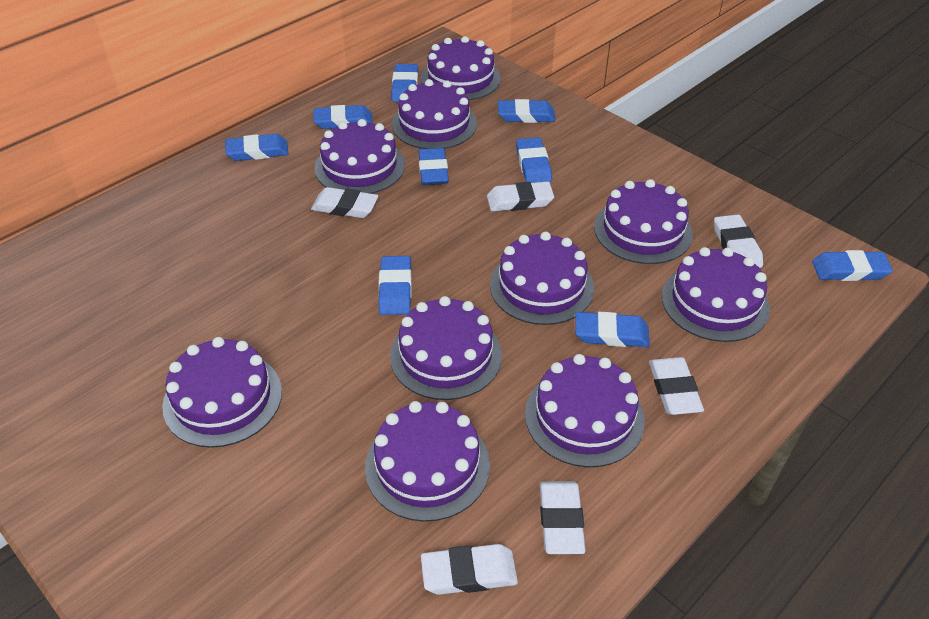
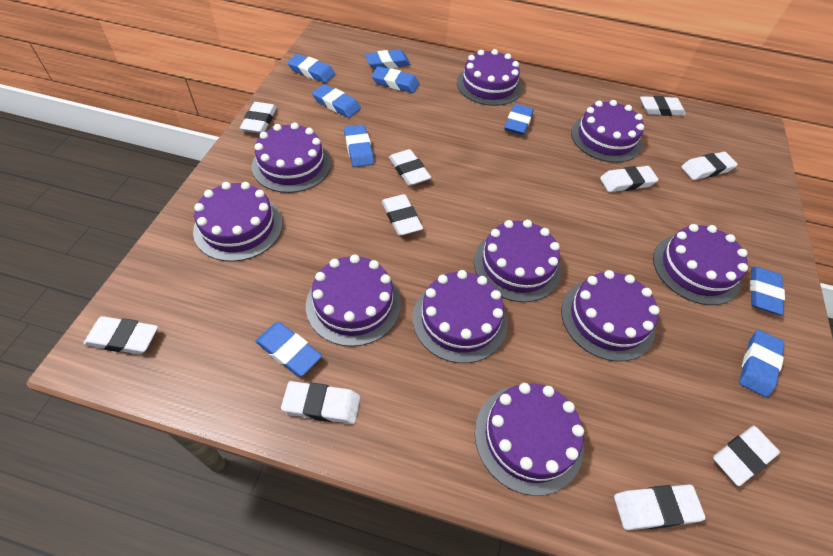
white eraser: [311,187,378,218] [421,544,518,595] [487,181,554,212] [540,481,586,554] [649,357,704,415] [714,214,763,268] = 6 -> [83,316,158,354] [240,102,277,133] [281,381,360,424] [382,194,423,236] [389,149,431,186] [600,166,658,192] [614,485,706,530] [640,96,686,116] [681,152,738,180] [713,425,780,486] = 10

